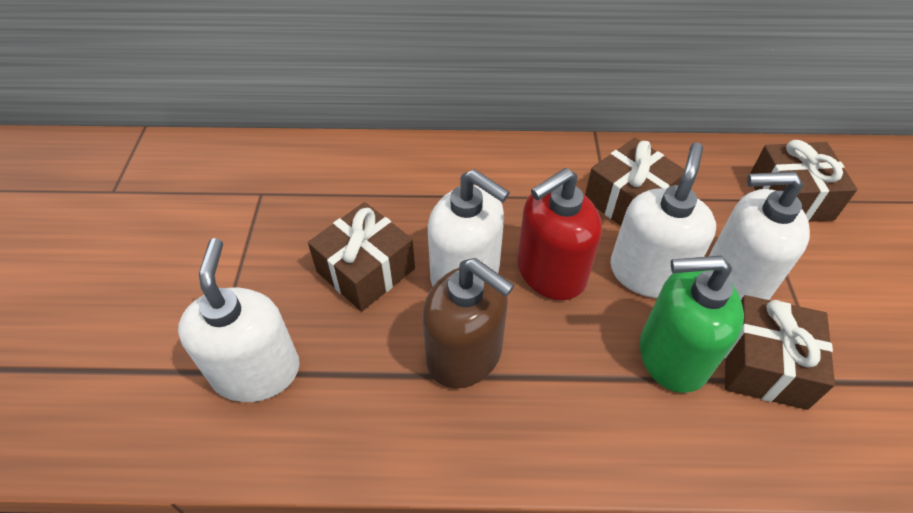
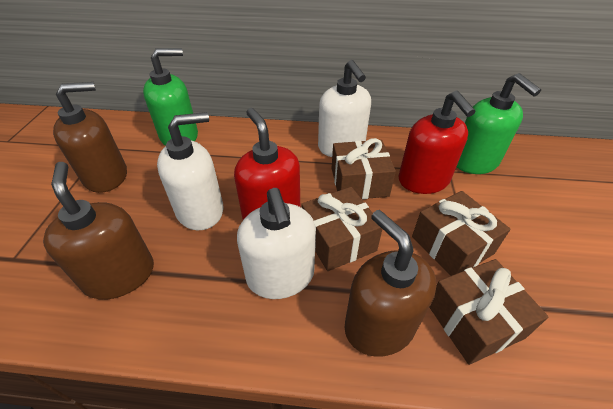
brown soap dispenser: [423,258,514,388] = 1 -> [43,162,154,300] [53,82,127,193] [345,210,437,357] = 3
green soap dispenser: [640,256,744,393] = 1 -> [143,48,198,146] [457,73,541,174] = 2
red soap dispenser: [517,168,602,300] = 1 -> [234,108,300,220] [399,91,475,194] = 2
white soap dispenser: [178,238,300,402] [428,169,510,286] [610,143,716,298] [709,171,810,300] = 4 -> [157,112,224,230] [237,188,316,299] [318,60,371,157] = 3

